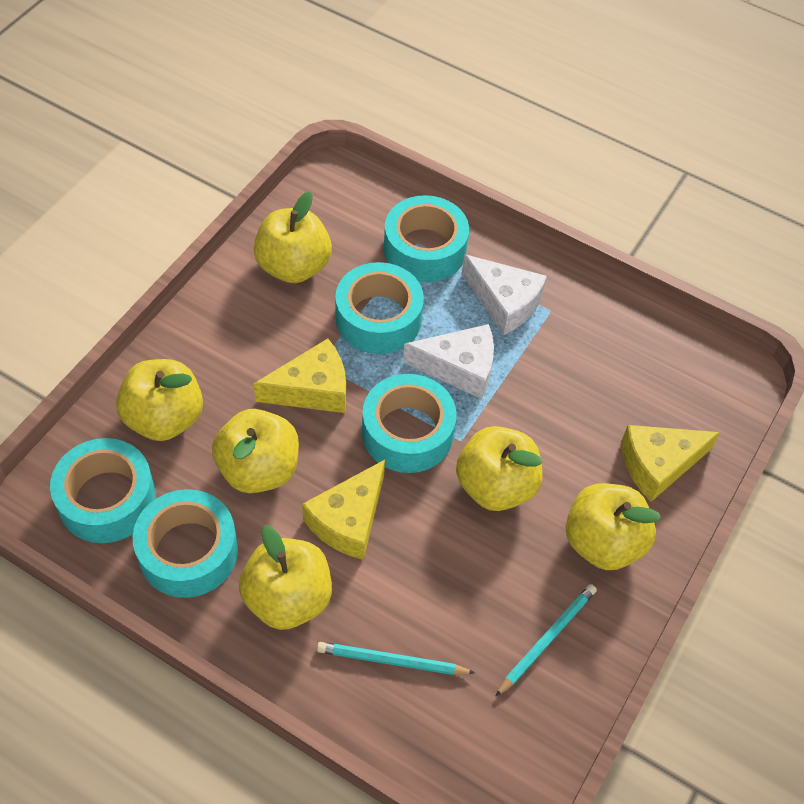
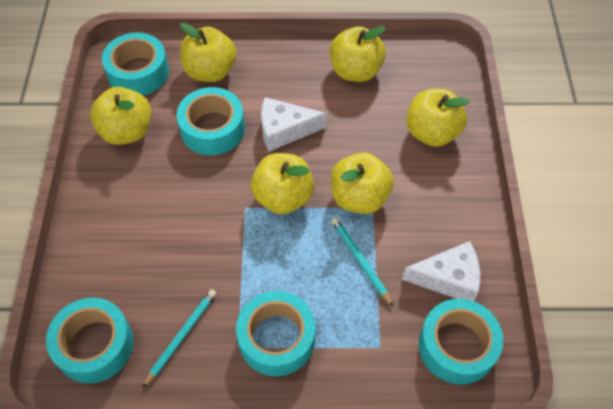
yellow cheese: [254,339,346,413] [302,460,385,560] [621,425,720,502] = 3 -> none = 0

